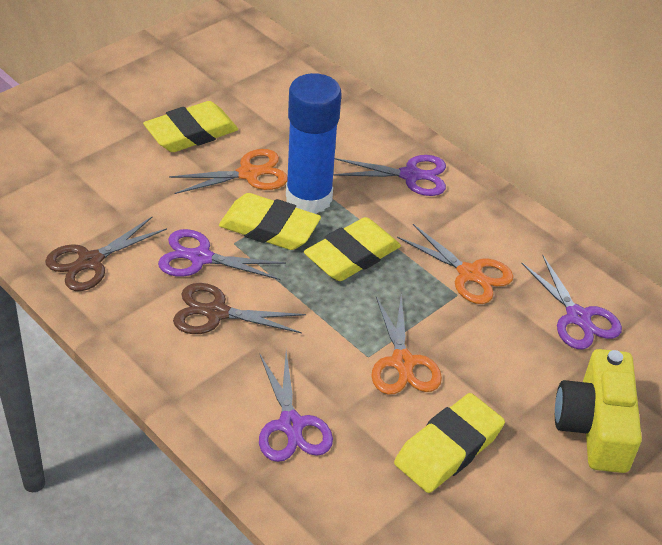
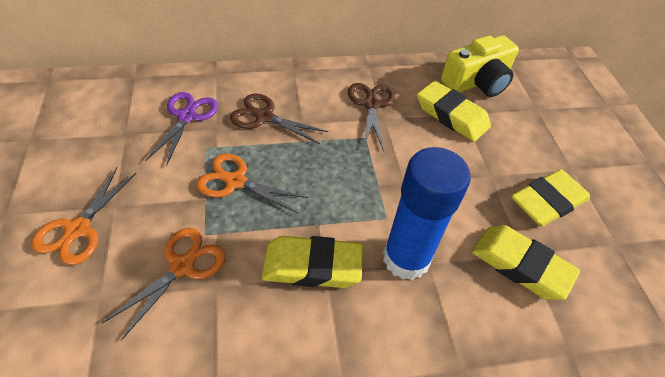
purple scissors: [158,229,286,280] [259,351,333,462] [333,155,446,196] [521,255,622,349] = 4 -> [145,92,218,167] = 1

